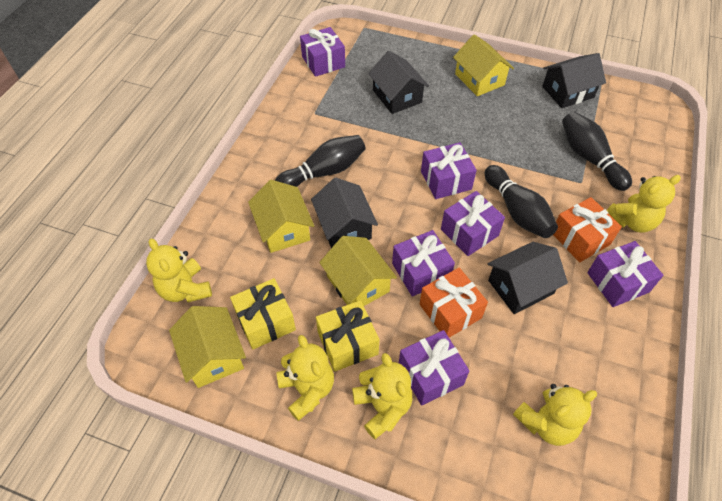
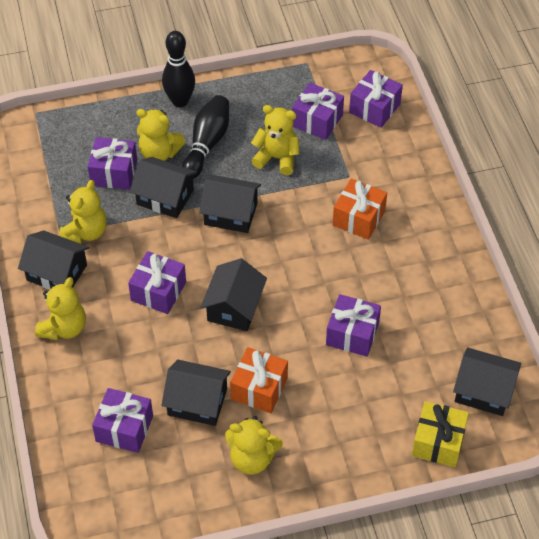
black bowling pin: [275,135,366,187] [485,165,558,238] [562,111,632,191] = 3 -> [162,31,195,107] [182,95,229,179] = 2
black house: [311,177,378,248] [368,51,429,114] [488,242,568,314] [542,53,606,108] = 4 -> [18,230,89,290] [130,157,197,218] [161,360,231,426] [199,175,261,233] [200,258,267,331] [453,347,521,416] = 6
yellow gift: [230,278,296,350] [316,300,379,372] = 2 -> [412,401,469,467] = 1
yellow house: [169,306,246,388] [248,180,314,253] [319,236,397,306] [453,34,514,96] = 4 -> none = 0

